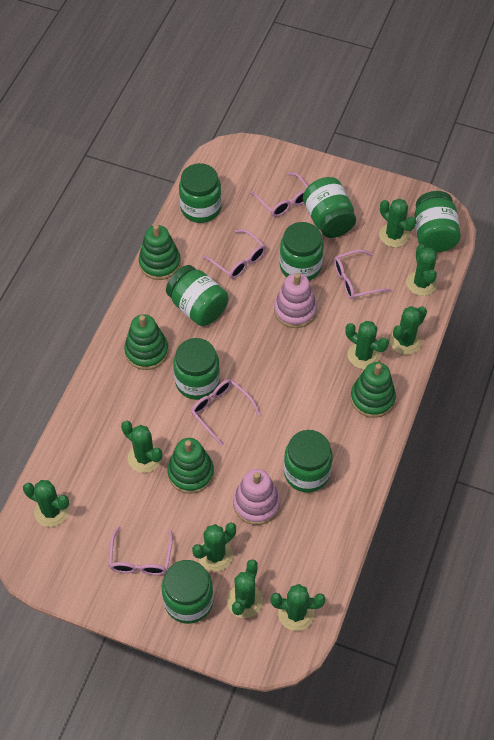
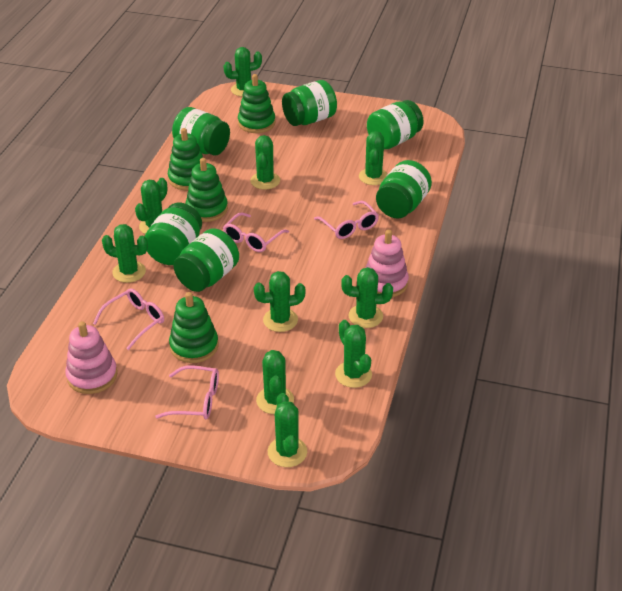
green cactus: [23,480,69,527] [121,421,162,473] [192,523,236,571] [227,559,263,618] [271,584,326,631] [345,321,389,369] [379,199,416,247] [390,306,427,355] [406,244,437,296] = 9 -> [102,224,148,283] [135,178,167,234] [223,47,262,97] [251,135,280,190] [254,271,306,332] [256,350,294,414] [268,393,307,467] [335,320,372,388] [341,267,393,328] [359,131,388,185] = 10
green jar: [162,560,214,624] [166,265,228,326] [173,338,220,400] [179,163,222,223] [279,222,324,281] [284,430,333,493] [303,177,356,238] [415,191,461,252] = 8 -> [144,203,202,265] [172,107,230,155] [173,228,239,292] [282,80,337,126] [367,100,424,150] [376,160,432,219] = 6
pink glasses: [109,526,173,575] [191,379,260,446] [202,229,266,279] [250,172,308,217] [334,249,391,300] = 5 -> [93,288,164,350] [155,365,219,419] [223,212,289,252] [314,201,379,239] = 4

